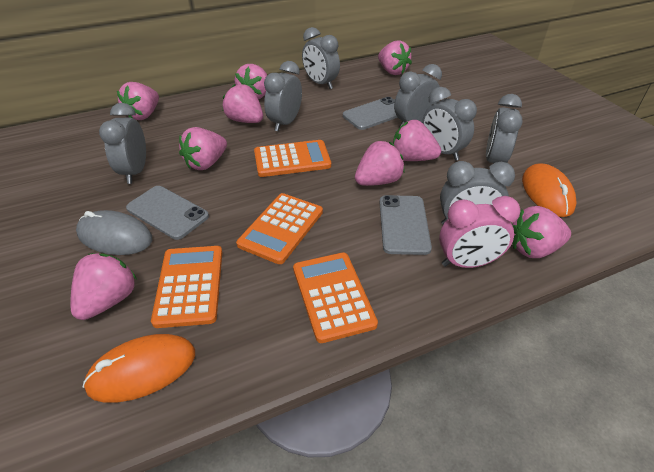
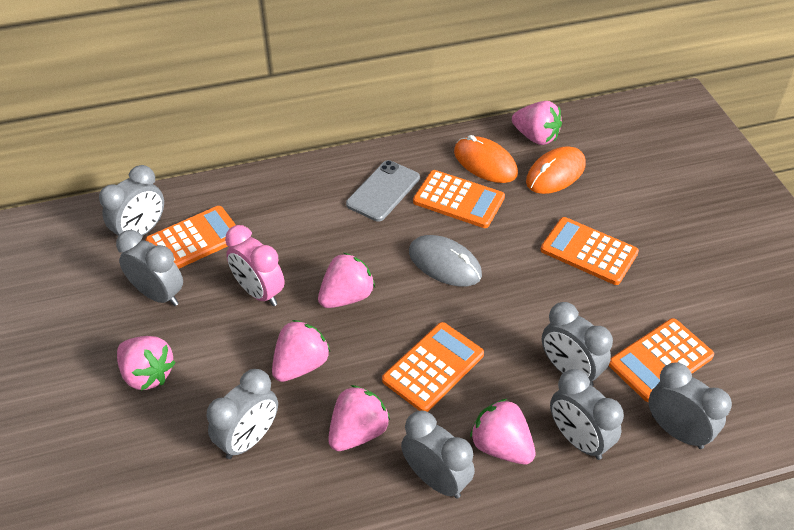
grey phone: [126,186,209,240] [343,97,398,130] [379,195,432,255] = 3 -> [346,160,420,222] = 1
orange calculator: [151,246,222,328] [236,193,323,264] [254,140,331,177] [293,252,378,343] = 4 -> [145,206,236,269] [382,322,484,412] [413,170,505,228] [540,217,639,285] [609,318,714,402] = 5
pink strawberry: [70,253,137,320] [117,82,159,120] [179,127,227,170] [223,84,263,123] [235,64,267,99] [355,141,405,186] [378,40,412,75] [393,120,441,161] [512,206,571,258] = 9 -> [117,336,176,391] [272,320,330,382] [318,253,375,308] [328,385,390,451] [470,399,536,464] [512,101,562,145] = 6

